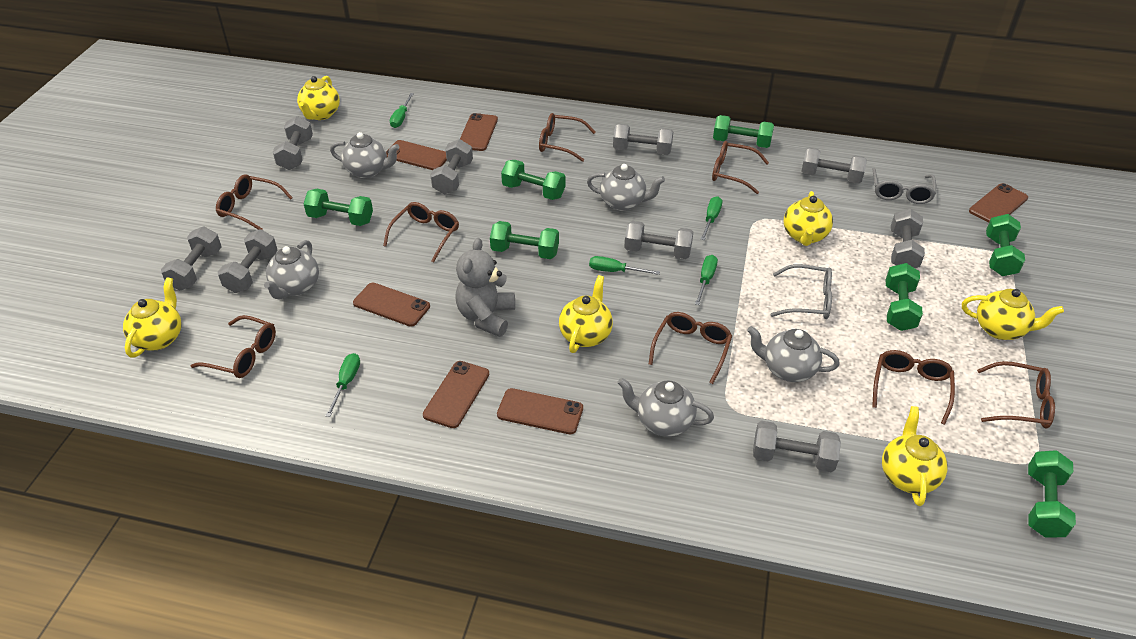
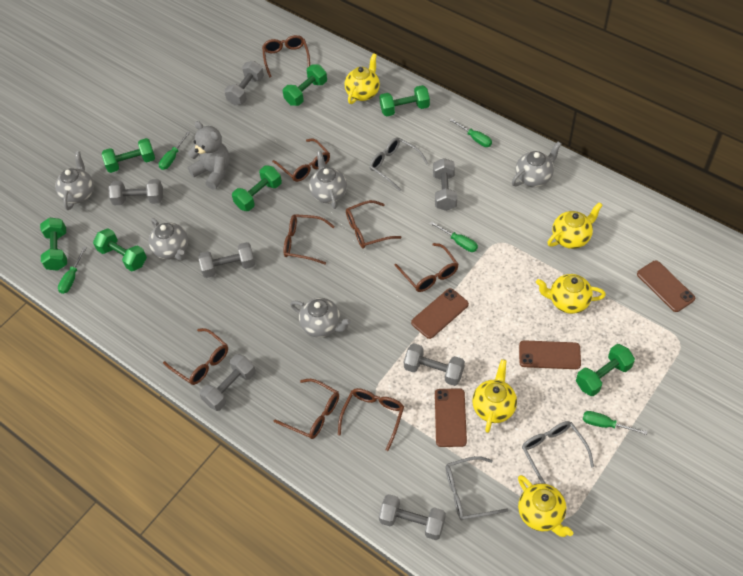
brown phone: [353,283,430,327] [386,140,447,170] [423,361,489,428] [460,113,498,151] [497,388,583,434] [969,183,1028,223] = 6 -> [411,288,469,339] [435,389,467,447] [519,340,581,369] [637,260,695,312] = 4
grey dumbbell: [161,227,222,290] [218,229,278,293] [273,116,313,170] [430,139,473,194] [613,124,673,155] [624,221,693,259] [753,421,841,472] [802,148,867,184] [891,209,925,268] = 9 -> [109,179,163,205] [198,242,255,278] [199,354,256,411] [224,61,264,105] [379,494,446,540] [404,343,465,386] [433,158,457,211] = 7
grey glasses: [770,264,832,319] [872,168,936,204] = 2 -> [370,137,428,191] [446,456,508,520] [522,421,594,484] = 3
yellow teapot: [123,277,182,357] [297,76,340,120] [559,275,613,353] [784,191,833,246] [882,406,948,506] [962,289,1064,340] = 6 -> [345,53,380,104] [472,359,517,433] [518,475,573,537] [536,274,606,314] [547,202,603,249] = 5

